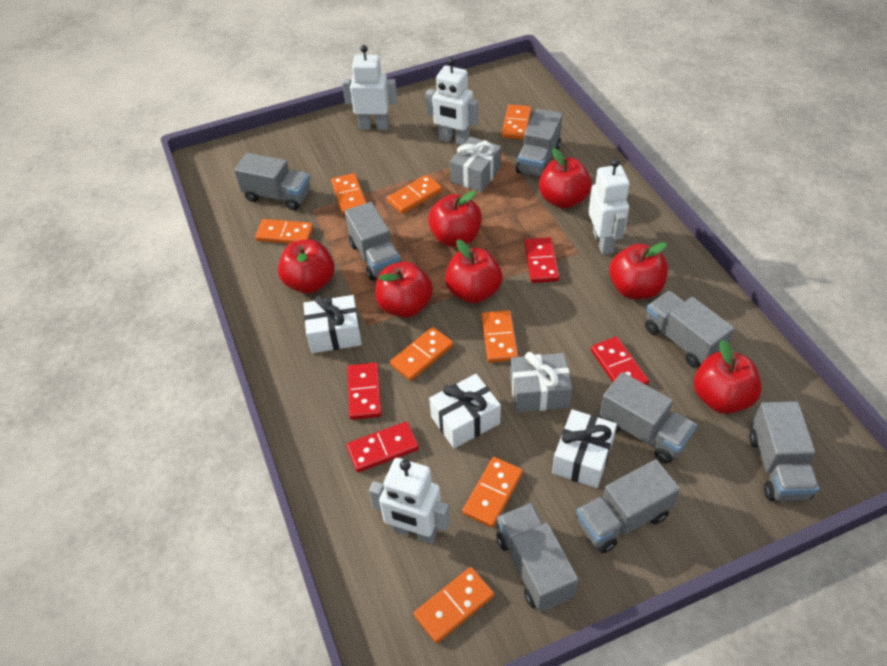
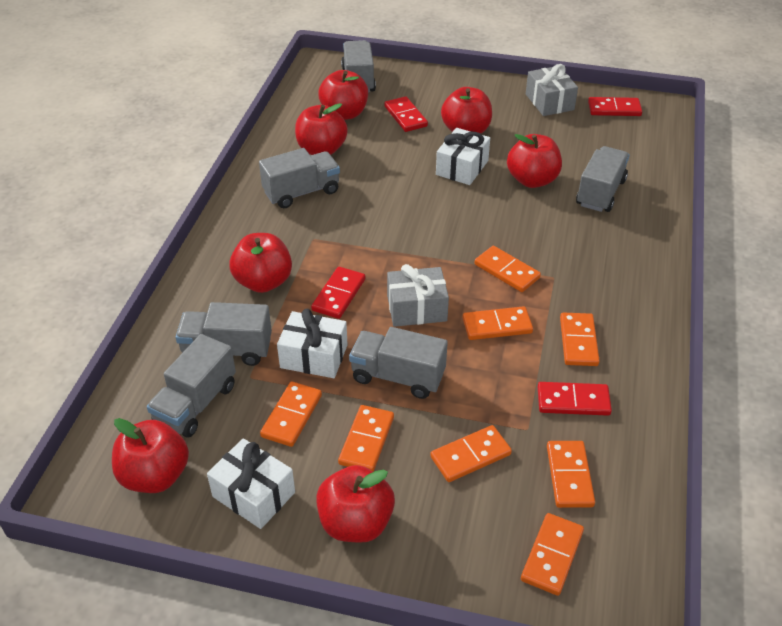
grey truck: [234,153,310,210] [345,202,402,281] [496,503,578,611] [516,108,562,176] [577,459,680,553] [600,372,697,463] [645,291,734,368] [749,401,819,501] = 8 -> [147,334,236,438] [176,302,272,366] [259,148,340,208] [341,40,376,92] [349,327,448,399] [576,146,630,212] = 6
white robot: [342,45,397,130] [369,458,450,544] [426,58,478,145] [588,159,630,255] = 4 -> none = 0

